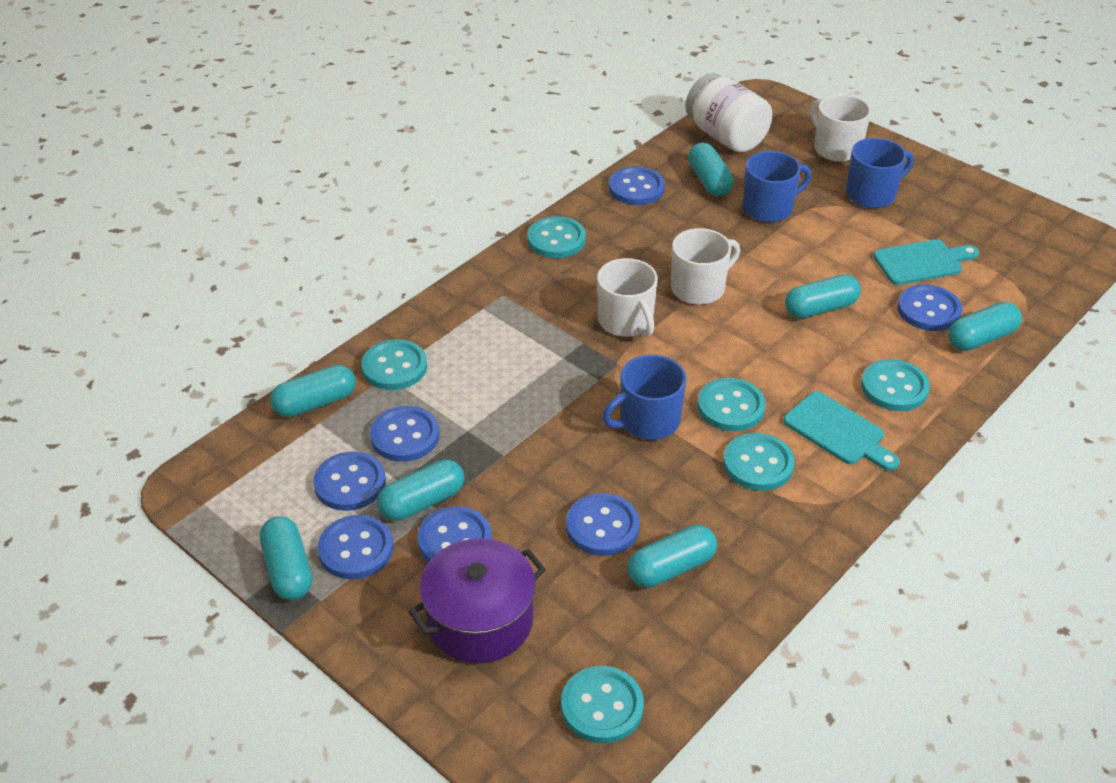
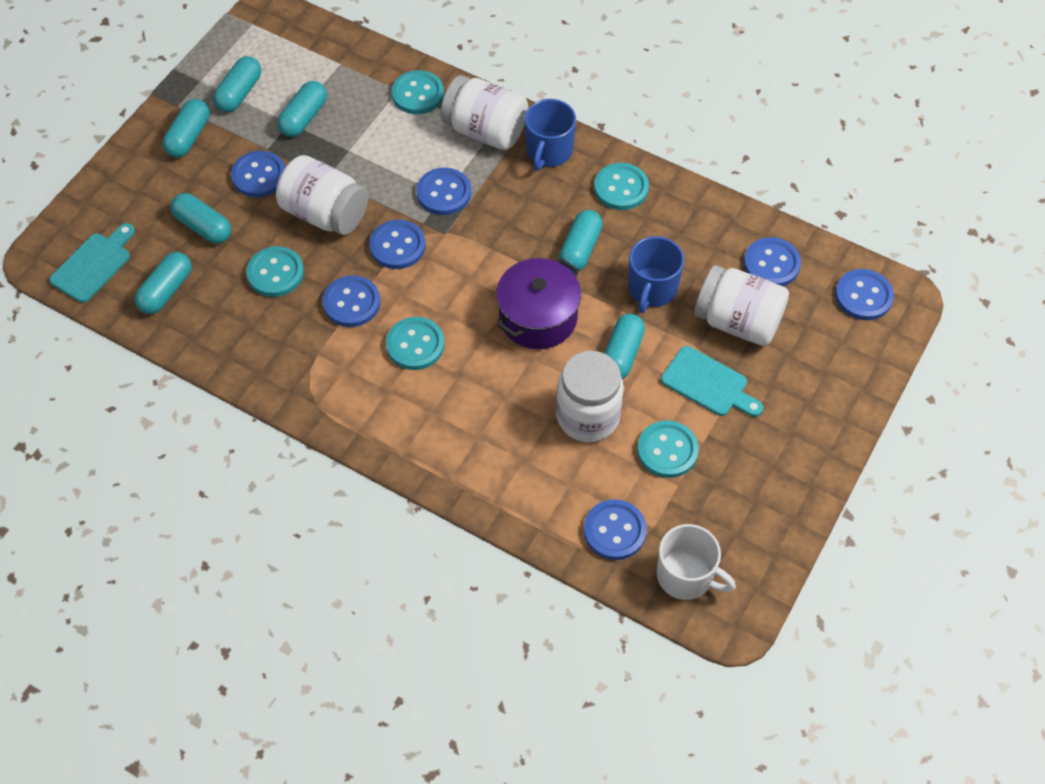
blue mug: [602,355,686,440] [743,151,812,222] [846,138,914,208] = 3 -> [525,99,576,171] [628,236,684,313] = 2
turquoise button: [361,339,427,390] [527,216,586,258] [561,666,644,743] [698,378,766,431] [723,433,795,491] [861,359,930,411] = 6 -> [246,246,304,297] [386,317,445,370] [392,70,444,114] [594,163,649,210] [637,420,699,478] = 5
white jar: [685,73,772,153] = 1 -> [276,155,368,235] [441,75,528,150] [556,351,624,442] [694,265,789,346] = 4
white mug: [597,258,658,337] [671,228,740,305] [810,94,871,162] = 3 -> [657,524,736,600] = 1

